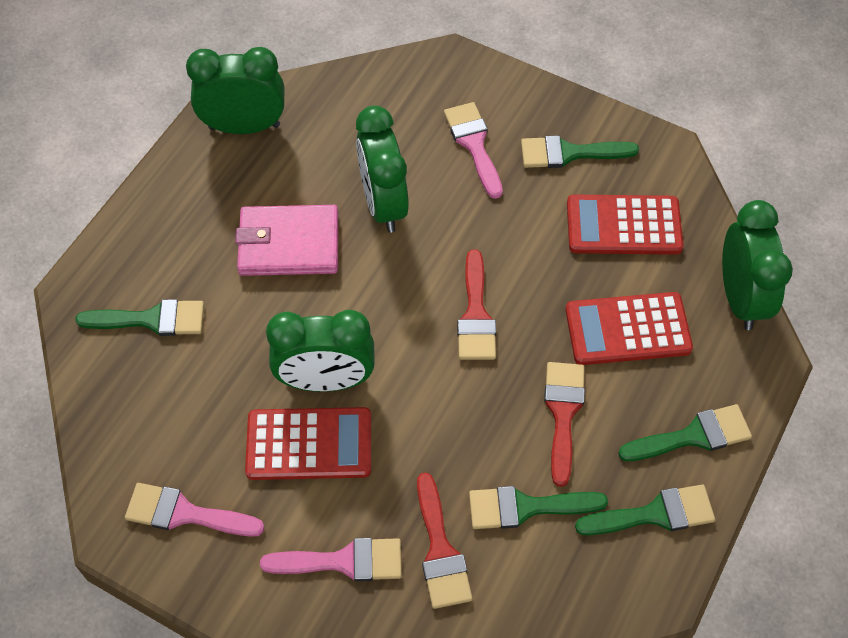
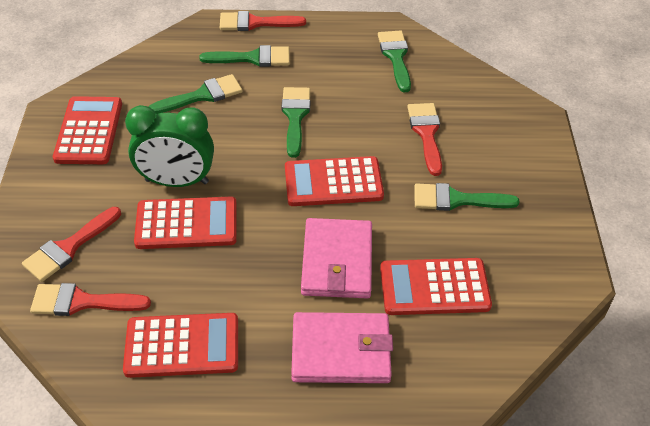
green clock: [186,47,284,134] [266,310,375,392] [356,105,409,233] [722,200,793,330] = 4 -> [125,105,214,187] = 1
pink brush: [125,483,265,537] [260,538,402,581] [444,102,503,199] = 3 -> none = 0
pink wallet: [235,205,338,276] = 1 -> [291,312,393,383] [301,218,372,298] = 2
red brush: [417,472,473,609] [457,249,496,360] [544,362,585,487] = 3 -> [22,207,121,282] [30,283,151,316] [220,11,306,31] [407,103,442,176] = 4
red calculator: [245,407,371,480] [565,292,693,365] [567,194,684,255] = 3 -> [53,96,122,164] [123,313,238,378] [134,196,237,249] [285,156,384,206] [380,258,492,315] = 5

